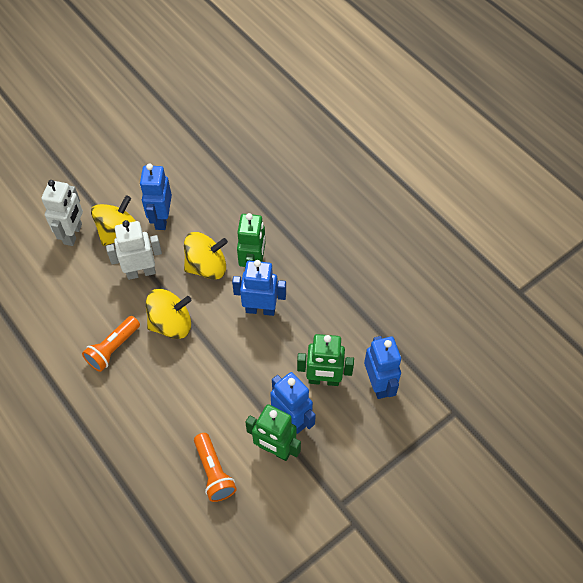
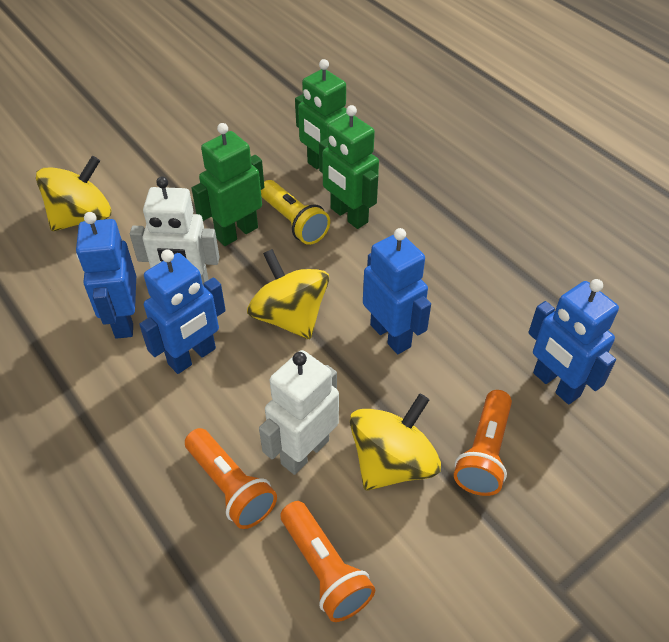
orange flashlight: [82,316,140,372] [194,433,237,502] = 2 -> [185,428,277,529] [281,501,375,622] [454,390,512,496] = 3
yellow flashlight: none = 0 -> [261,180,330,245] = 1

